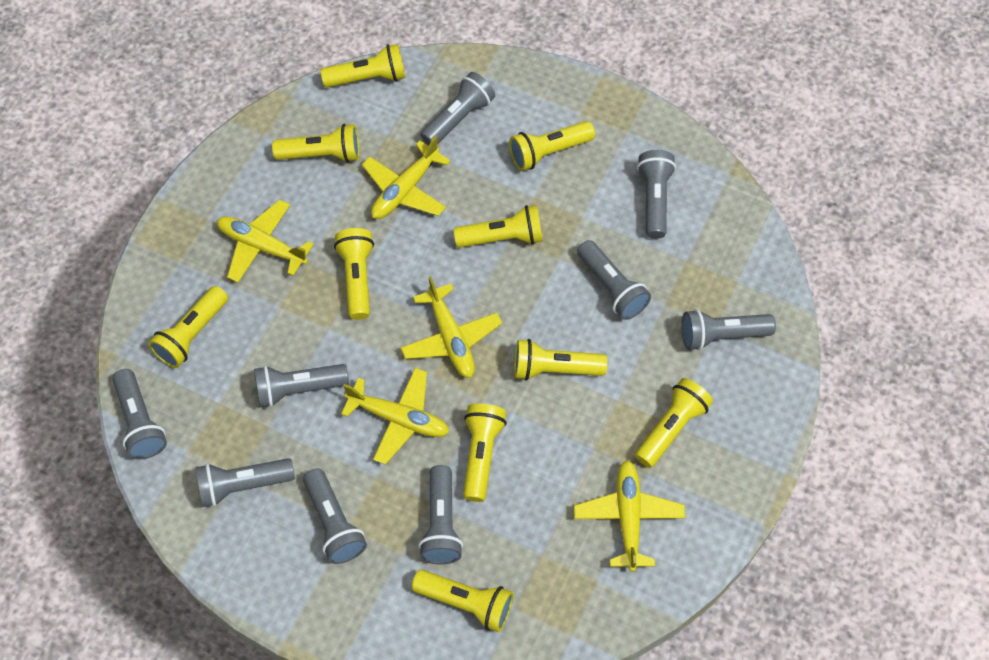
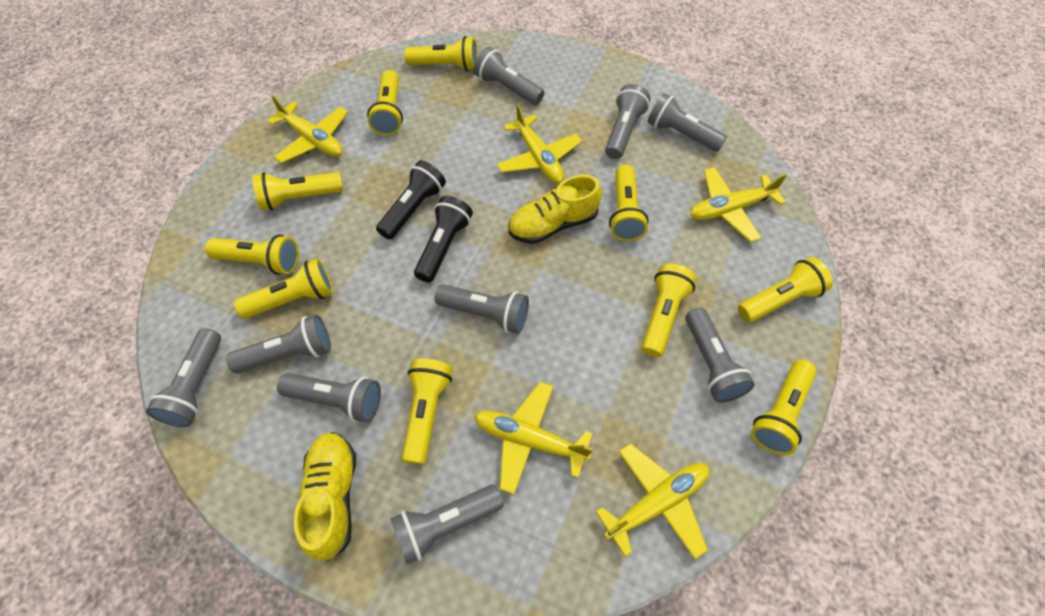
black flashlight: none = 0 -> [376,161,446,240] [414,196,473,283] = 2
yellow shoe: none = 0 -> [294,432,356,561] [508,175,602,244] = 2

